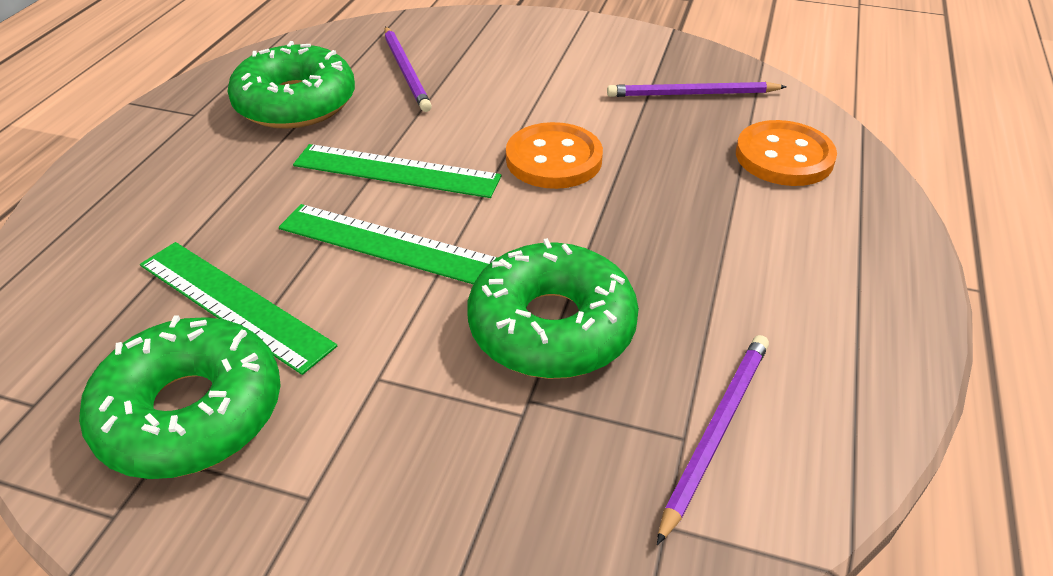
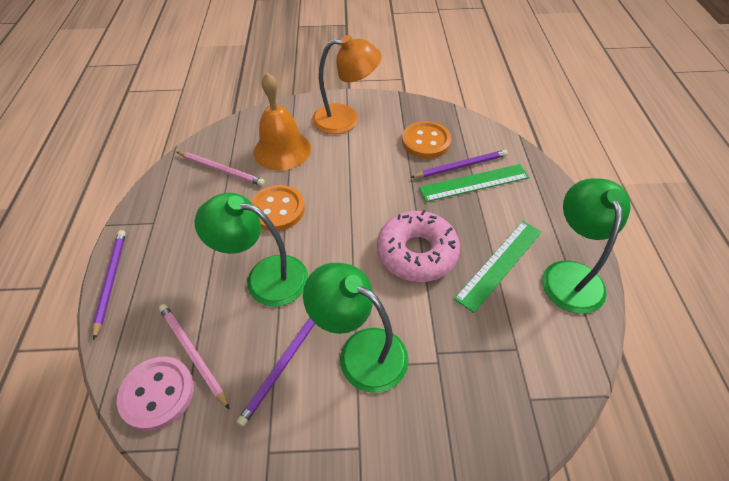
green donut: [79,316,281,479] [228,41,355,129] [467,238,639,379] = 3 -> none = 0
green lamp: none = 0 -> [194,193,308,307] [303,263,409,393] [542,178,631,314] = 3
green ruler: [140,242,337,375] [279,204,498,284] [293,144,501,198] = 3 -> [419,164,529,202] [454,221,542,313] = 2
orange bell: none = 0 -> [254,73,311,171] = 1
orange lamp: none = 0 -> [312,35,381,134] = 1
pink button: none = 0 -> [117,357,194,431] = 1
pink donut: none = 0 -> [377,210,460,282] = 1
pink pencil: none = 0 -> [159,304,230,409] [177,152,265,186] = 2

